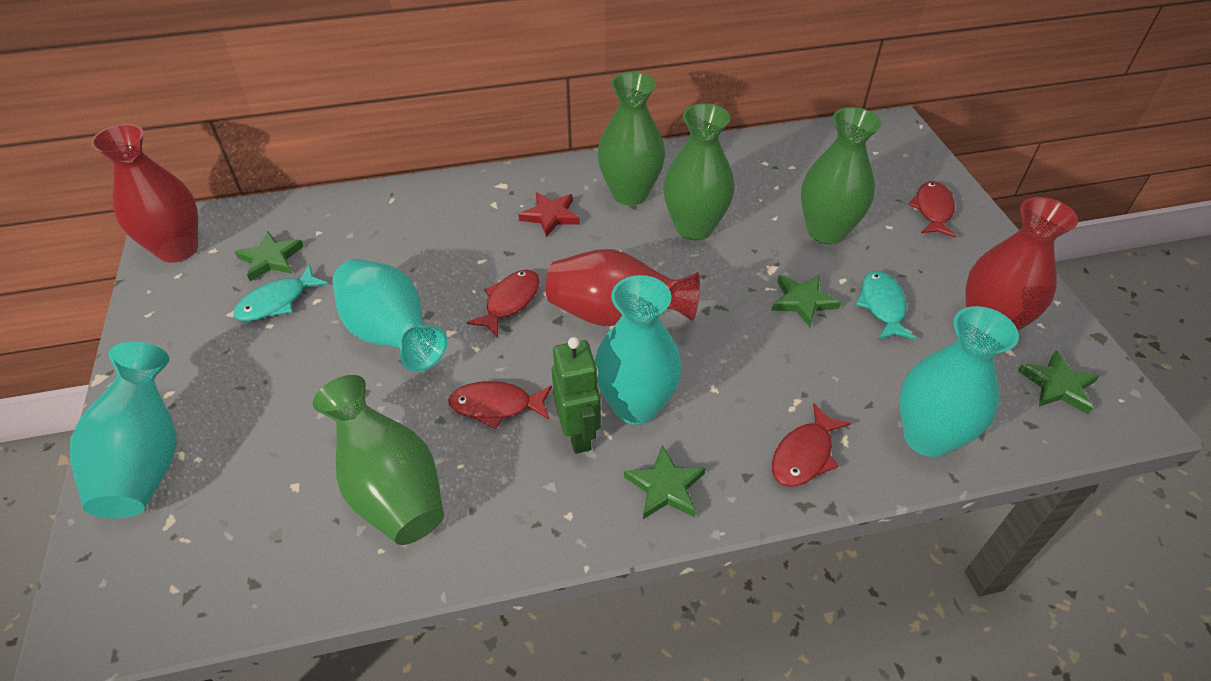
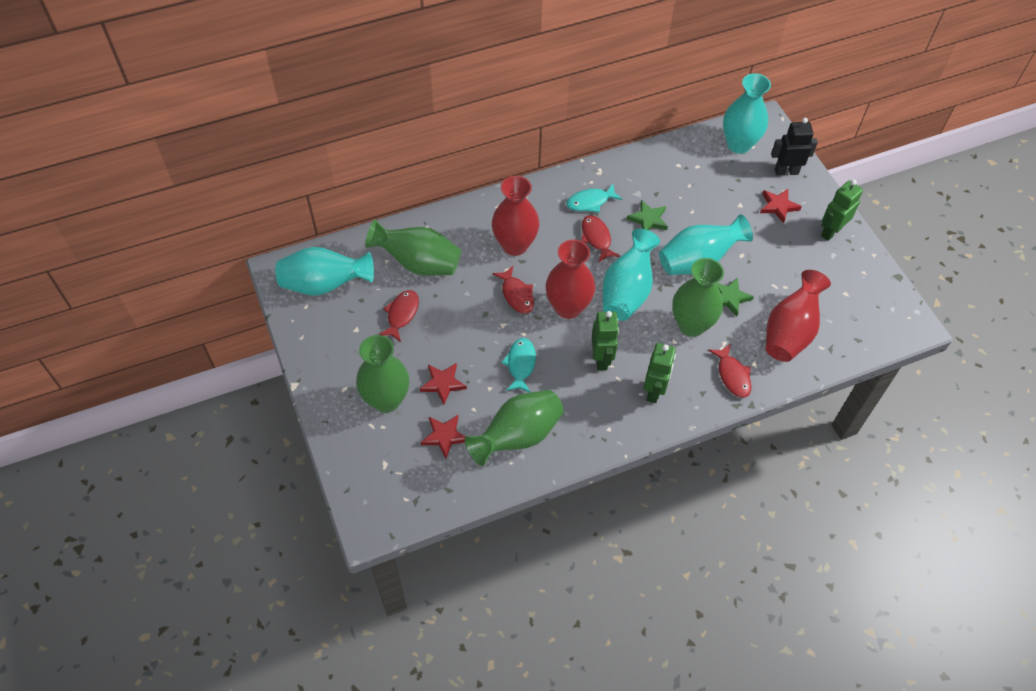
black robot: none = 0 -> [771,118,818,175] = 1
green robot: [552,337,601,454] = 1 -> [592,311,619,370] [643,343,676,403] [821,180,863,241] = 3
green star: [235,231,304,281] [624,445,706,519] [771,274,841,327] [1018,350,1099,414] = 4 -> [627,200,668,230] [716,277,754,316] = 2
red star: [518,192,580,237] = 1 -> [420,363,467,404] [421,415,465,459] [760,189,802,223] = 3

